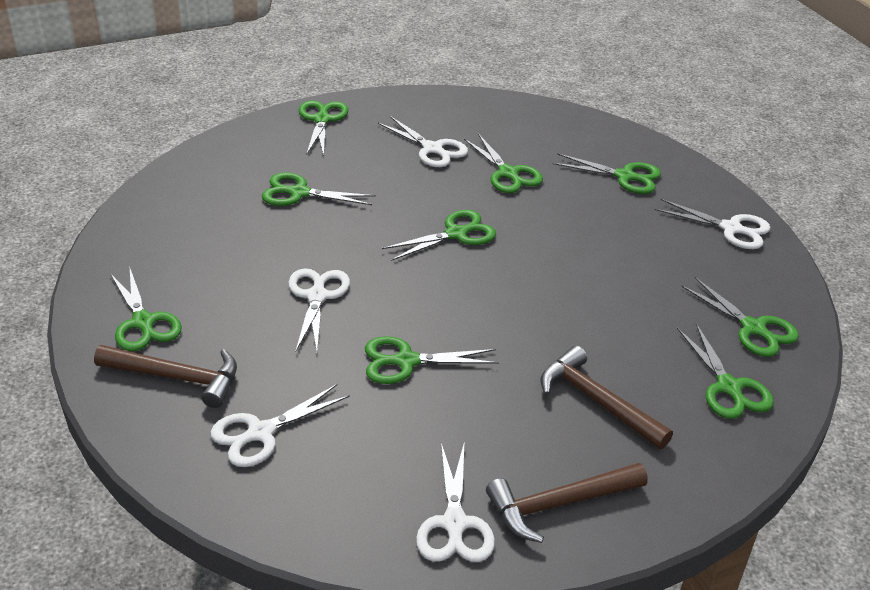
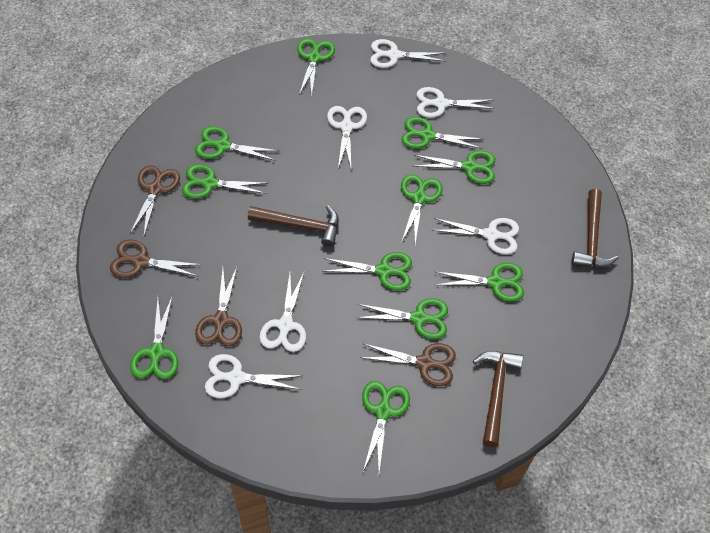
brown scissors: none = 0 -> [110,239,202,278] [130,165,180,236] [195,267,242,346] [360,343,456,386] = 4
green scissors: [110,269,182,351] [262,172,376,206] [299,101,348,156] [365,336,499,384] [382,210,496,261] [464,134,543,193] [553,153,661,194] [677,323,774,419] [681,277,799,357] = 9 -> [130,295,178,379] [182,164,268,199] [195,126,279,161] [297,38,335,96] [322,252,412,290] [356,298,448,339] [362,381,410,472] [401,117,483,149] [401,174,443,244] [413,150,495,184] [436,263,524,302] = 11
white scissors: [211,384,350,467] [288,269,350,352] [378,116,468,167] [416,443,495,562] [655,199,771,249] = 5 -> [205,354,303,398] [260,273,306,352] [327,106,367,168] [370,39,447,68] [416,87,496,118] [432,218,519,255] = 6

